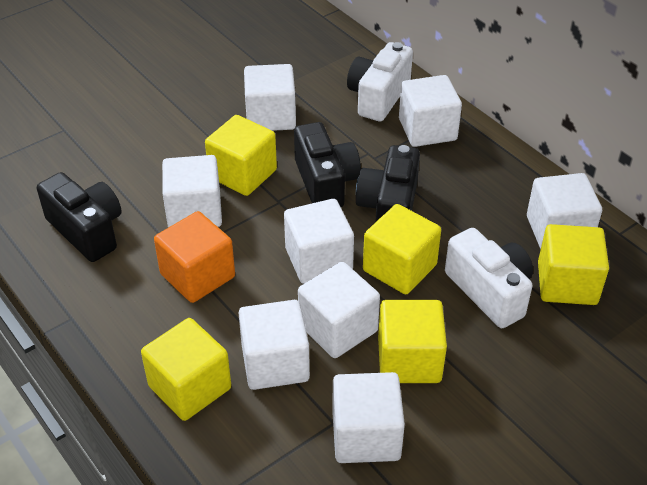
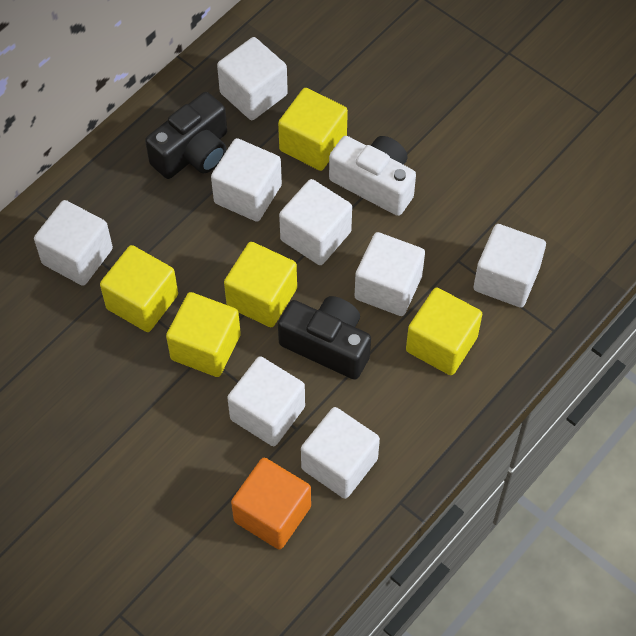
black camera: [37,172,122,262] [294,122,361,207] [356,145,420,222] = 3 -> [145,92,227,179] [278,296,371,380] = 2
white camera: [347,42,413,122] [445,228,533,328] = 2 -> [329,136,416,216] = 1

